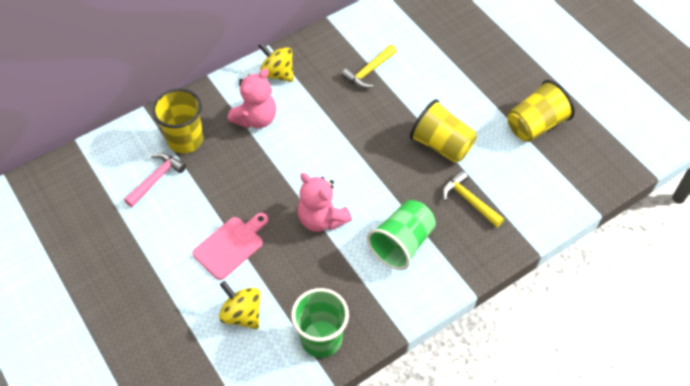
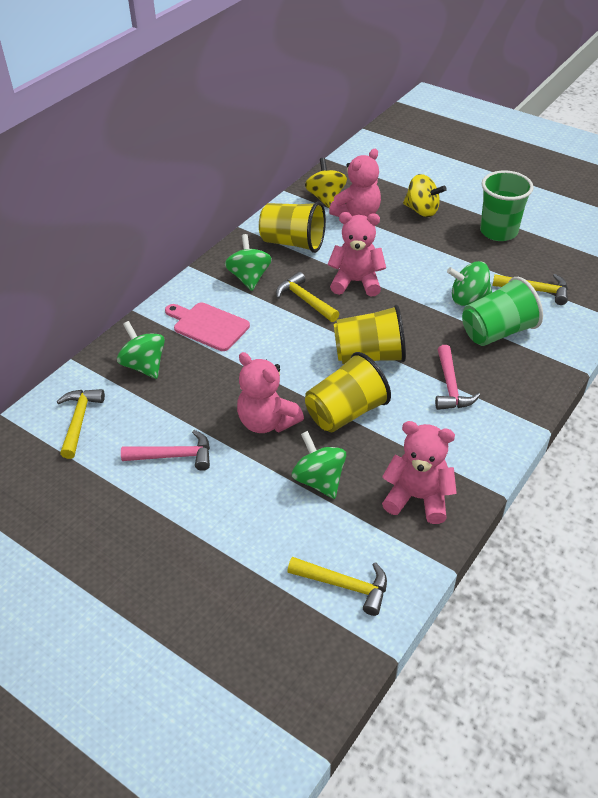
green spinning top: none = 0 -> [117,321,165,379] [225,234,272,291] [292,431,346,499] [447,261,492,306] = 4
pink hammer: [124,153,186,207] = 1 -> [121,430,210,471] [435,345,480,410] = 2
pink teddy bear: [228,68,276,128] [298,173,352,232] = 2 -> [237,352,304,433] [328,212,386,297] [329,149,381,217] [382,421,457,524] = 4
yellow hammer: [341,44,397,88] [442,170,504,228] = 2 -> [57,389,105,459] [276,272,339,322] [287,557,387,616] [493,274,568,305] = 4

